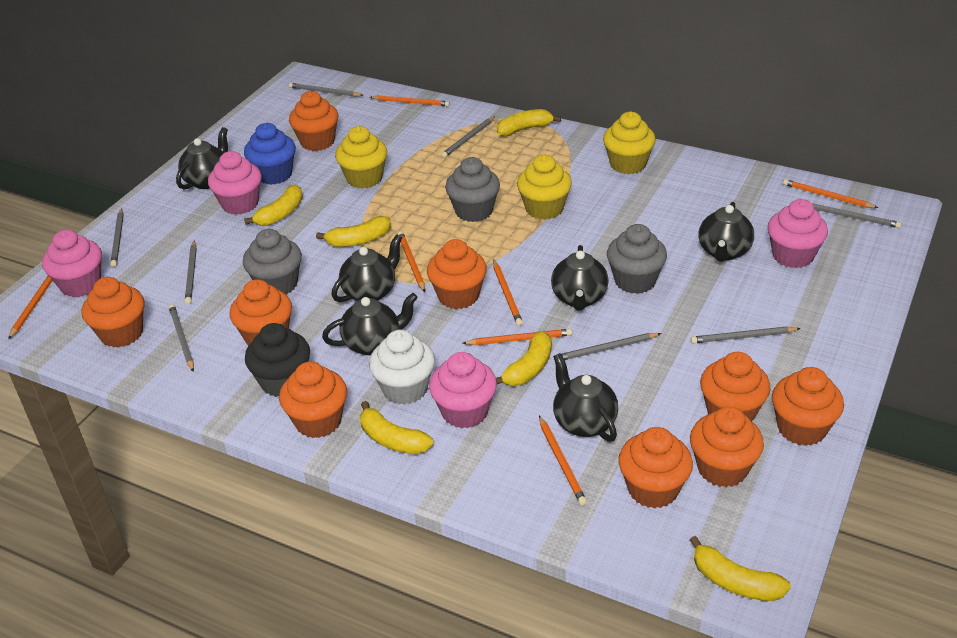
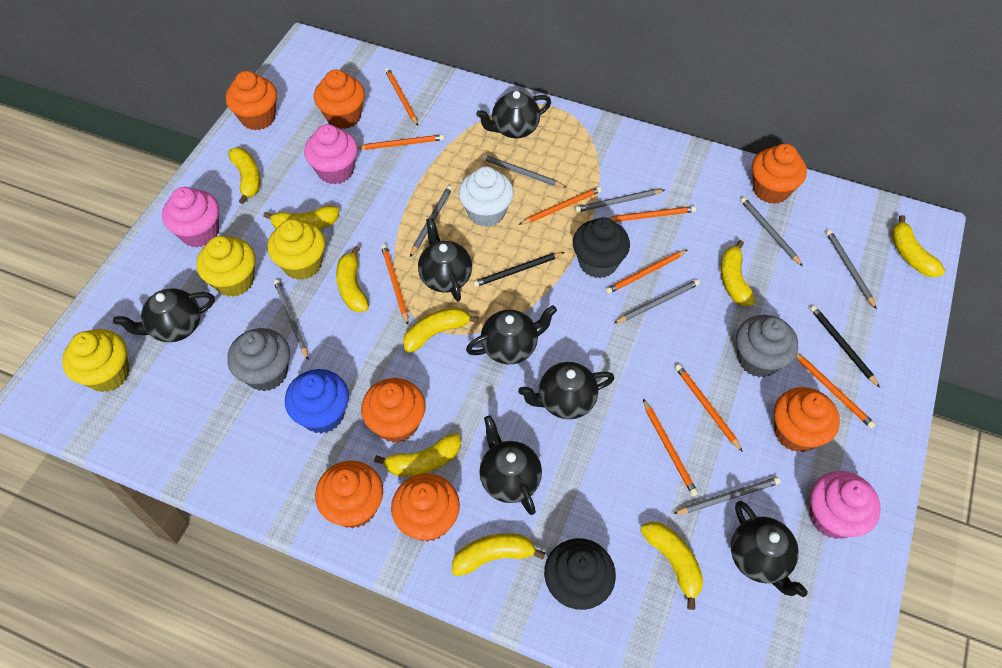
black cupcake: [245,323,310,397] = 1 -> [544,538,616,610] [573,217,630,278] = 2
black pencil: none = 0 -> [473,252,565,287] [810,306,880,388] = 2
black teapot: [176,127,228,189] [322,293,418,355] [332,234,402,302] [551,245,609,311] [553,353,618,442] [698,202,754,262] = 6 -> [113,288,215,342] [418,218,472,301] [466,305,557,364] [476,91,551,138] [479,416,542,515] [518,362,614,419] [731,501,808,597] = 7
grey cupcake: [243,229,302,295] [445,157,500,222] [607,224,667,294] = 3 -> [227,328,290,391] [736,315,798,377] = 2
orange cupcake: [82,277,145,348] [230,279,292,345] [279,362,347,438] [289,91,339,151] [427,239,487,309] [618,427,693,509] [690,407,764,487] [700,352,771,421] [772,367,844,446] = 9 -> [226,71,277,130] [314,69,365,129] [315,461,383,528] [361,378,426,443] [391,474,460,542] [752,144,807,204] [774,387,840,452] = 7
orange pencil: [8,275,53,339] [370,95,450,106] [398,231,425,292] [462,329,572,345] [493,259,523,326] [539,416,587,505] [783,179,878,208] = 7 -> [358,134,444,150] [381,244,408,325] [385,68,418,126] [519,187,602,225] [606,250,687,294] [609,206,696,222] [643,399,698,496] [675,364,743,452] [796,353,876,428] = 9
pink cupcake: [42,230,102,297] [208,151,262,215] [429,352,497,428] [767,199,828,268] = 4 -> [162,187,219,248] [304,124,358,184] [810,471,881,539] = 3
yellow banana: [244,185,303,226] [316,216,391,247] [360,401,433,454] [496,331,551,386] [497,109,561,136] [690,536,791,601] = 6 -> [228,147,260,204] [263,205,339,229] [336,246,369,312] [374,433,461,477] [403,308,479,353] [452,533,545,576] [640,522,703,610] [721,240,755,306] [891,215,945,277] = 9

